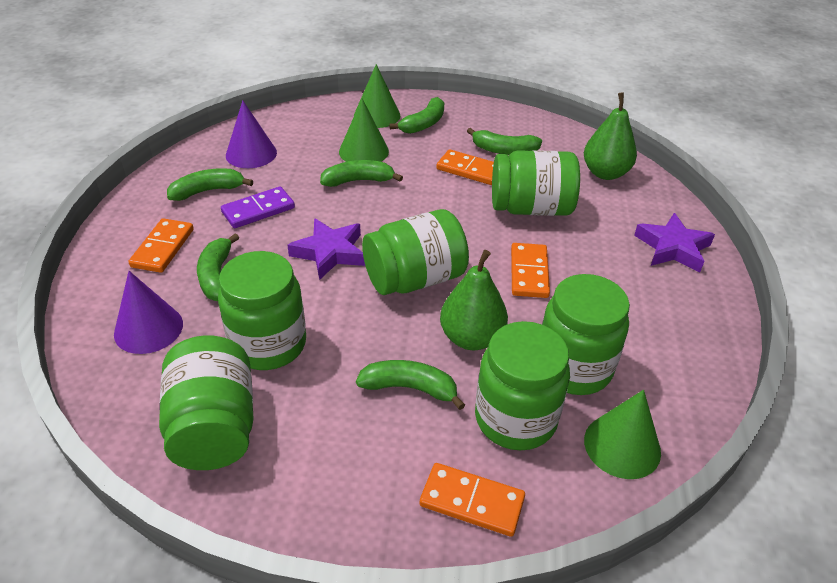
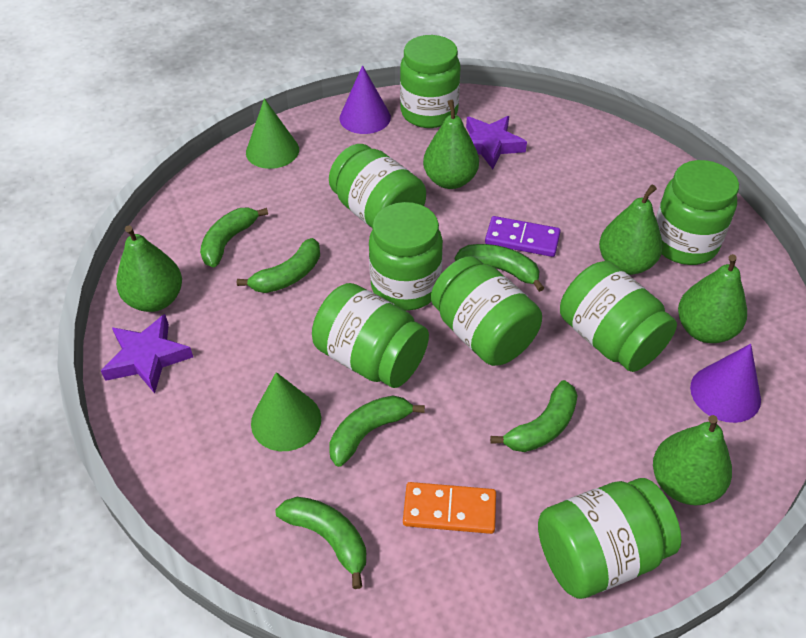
green cone: [339,99,389,162] [354,64,401,128] [584,390,661,479] = 3 -> [246,98,299,169] [251,372,321,451] = 2
green jar: [159,335,254,470] [218,251,306,370] [362,209,469,295] [475,321,570,450] [492,150,580,216] [542,274,630,395] = 6 -> [312,283,429,388] [329,144,426,227] [369,202,443,311] [400,35,460,128] [431,256,542,366] [538,478,681,599] [560,261,677,372] [656,160,739,265] = 8
green pear: [440,250,508,350] [584,92,637,180] = 2 -> [116,225,182,312] [423,100,479,189] [599,185,663,275] [653,415,732,505] [678,254,747,343] = 5
orange domino: [128,218,194,273] [420,463,525,537] [436,149,494,185] [511,243,550,298] = 4 -> [403,482,496,534] = 1

